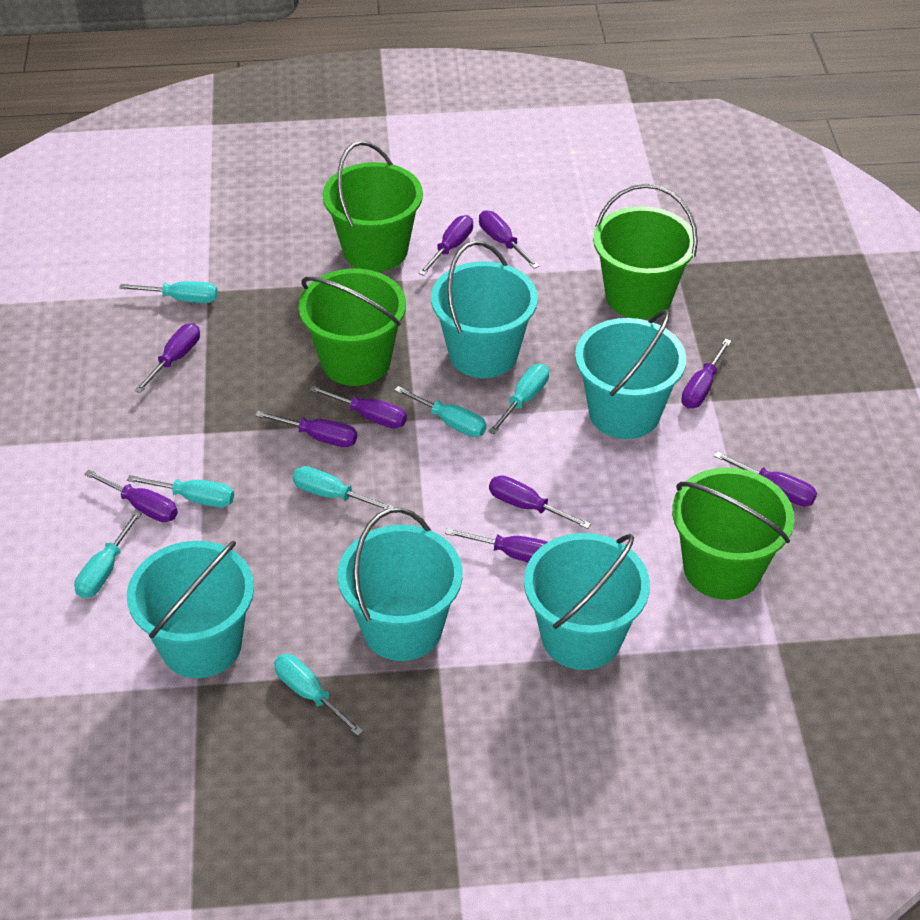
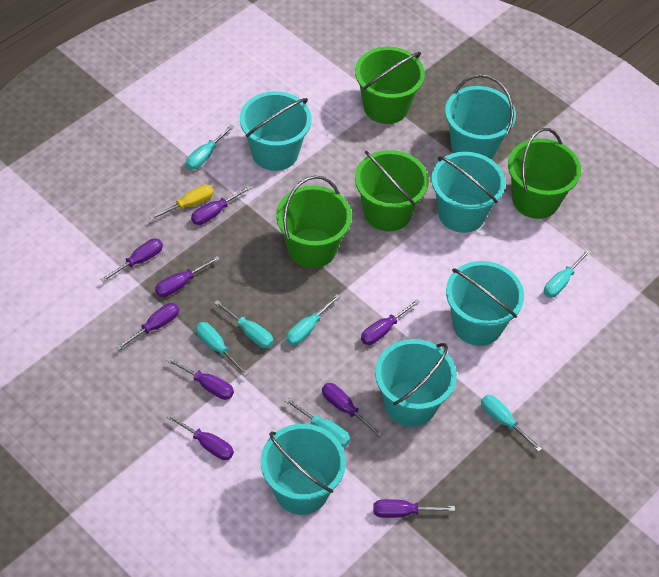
purple screwdriver: [84,469,178,522] [134,323,200,393] [255,411,357,447] [310,386,407,429] [418,215,473,276] [445,528,548,562] [479,211,539,269] [489,475,591,529] [681,339,731,409] [714,452,817,507] = 10 -> [100,238,163,282] [116,303,179,350] [155,256,220,297] [166,357,234,400] [166,413,234,460] [191,186,252,225] [322,383,382,437] [361,299,420,345] [373,499,455,518] = 9
turquoise bucket: [127,541,254,678] [337,508,463,661] [431,241,538,378] [524,533,650,670] [575,310,686,439] = 5 -> [240,91,312,171] [261,424,346,515] [375,339,457,427] [431,152,505,233] [445,74,516,159] [446,261,524,346] = 6
yellow screwdriver: none = 0 -> [149,185,214,220] = 1

